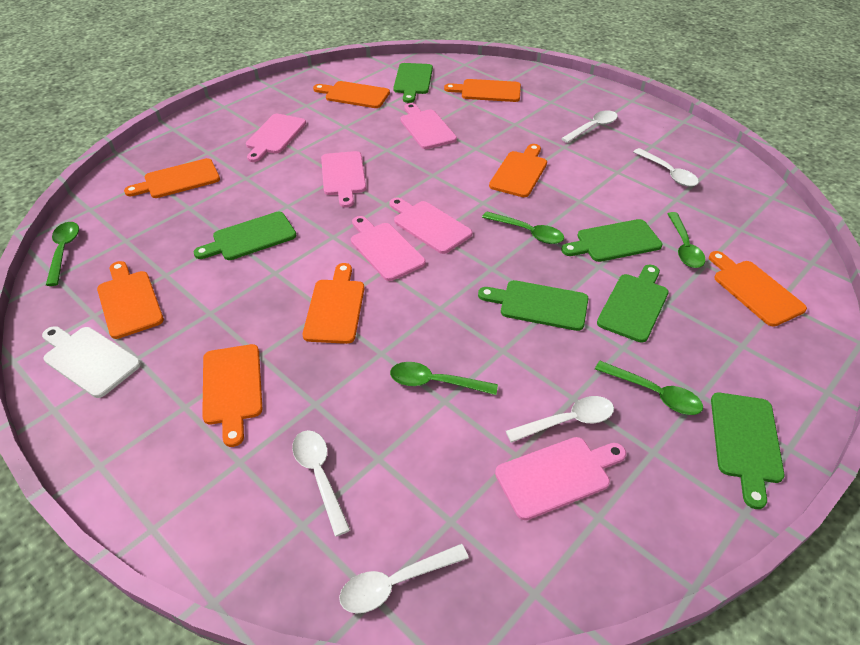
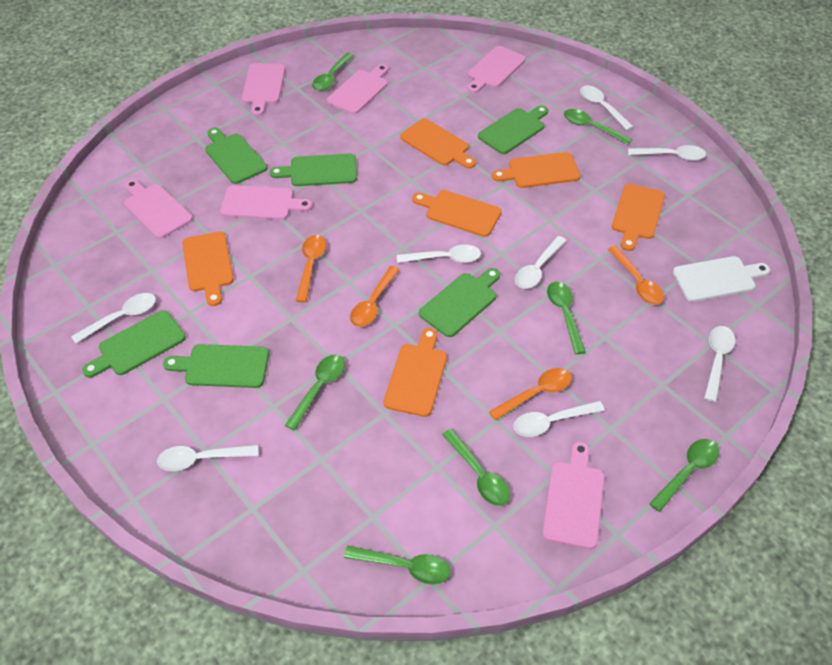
green spoon: [46,222,79,286] [390,362,498,395] [482,211,564,244] [595,361,703,415] [667,212,706,268] = 5 -> [285,354,345,431] [312,52,354,91] [344,546,450,585] [442,429,510,506] [547,282,586,354] [564,109,632,145] [649,439,719,512] = 7
orange cutting board: [97,261,164,339] [124,158,220,198] [202,344,263,447] [303,263,364,344] [313,81,390,108] [444,79,521,102] [489,144,547,197] [709,251,807,327] = 8 -> [182,232,234,306] [383,328,447,417] [400,119,476,169] [412,190,502,237] [492,152,581,188] [612,183,665,251] = 6
orange spoon: none = 0 -> [296,235,326,302] [350,266,400,327] [489,368,572,421] [608,246,664,305] = 4
white spoon: [292,430,350,537] [339,544,469,613] [506,396,614,443] [561,110,618,143] [633,148,699,187] = 5 -> [71,293,156,343] [157,445,259,471] [397,244,481,263] [513,401,605,437] [515,236,566,289] [580,86,633,130] [628,145,706,161] [704,326,735,402] = 8

